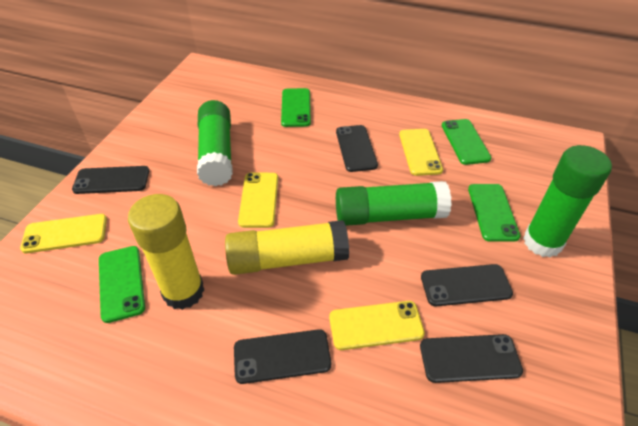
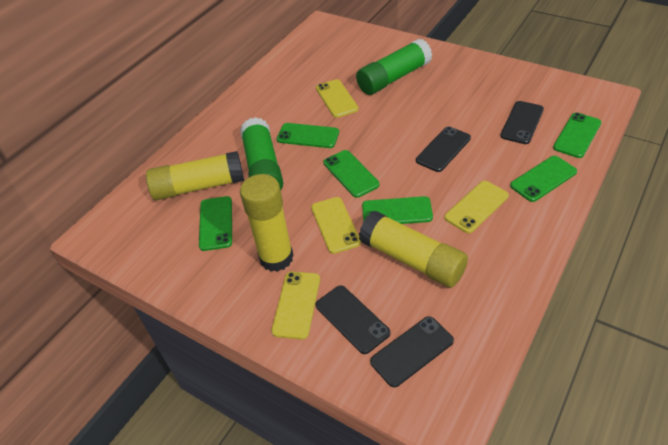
black phone: [72,166,149,194] [234,329,331,384] [336,125,378,172] [420,334,523,383] [421,264,513,306] = 5 -> [316,285,390,354] [370,316,454,387] [416,126,471,172] [500,101,544,144] = 4
green glue stick: [197,100,233,186] [336,181,452,226] [523,145,612,258] = 3 -> [240,117,283,190] [356,39,432,95] = 2
green phone: [99,246,145,323] [281,88,311,127] [442,119,492,165] [468,184,520,242] = 4 -> [199,196,232,251] [277,123,339,148] [323,150,380,198] [362,196,433,224] [510,156,577,202] [553,113,601,158] = 6
yellow glue stick: [128,194,204,310] [225,220,349,275] = 2 -> [146,151,244,200] [240,174,294,272] [359,211,468,288] = 3

